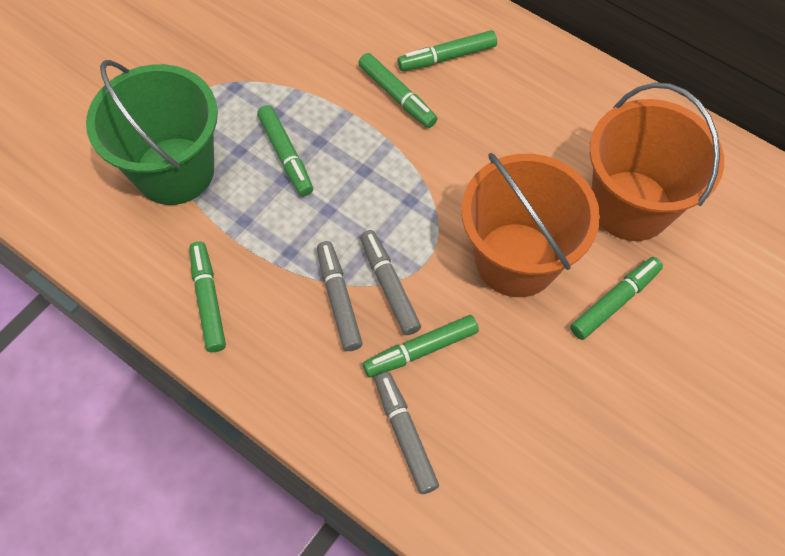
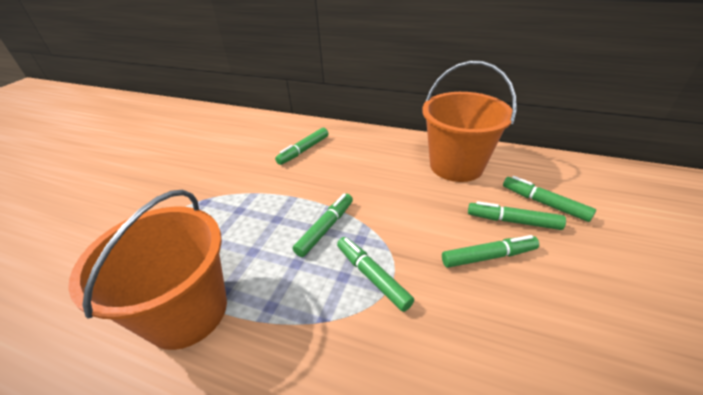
green bucket: [86,60,218,205] = 1 -> none = 0
grey marker: [317,241,363,351] [360,230,421,335] [375,372,439,494] = 3 -> none = 0

